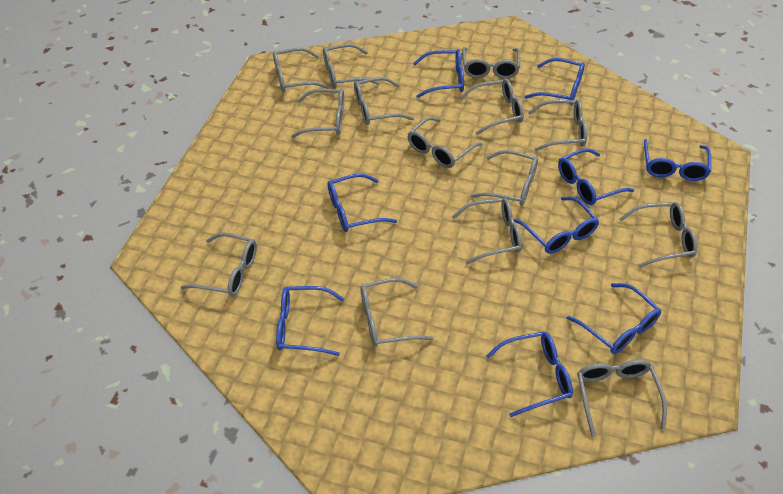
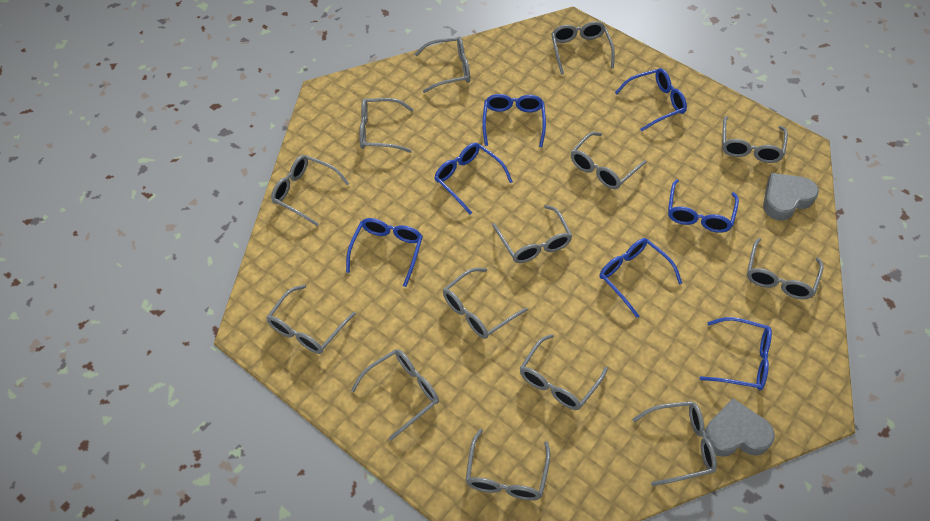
blue glasses: [276,286,344,356] [327,173,397,232] [413,49,464,98] [486,332,573,417] [514,197,599,254] [524,58,585,105] [558,148,634,205] [567,283,661,354] [644,139,711,181] = 9 -> [346,218,423,287] [434,143,513,215] [482,94,546,147] [599,238,682,318] [615,68,687,131] [668,179,739,233] [700,317,772,390] = 7
grey heart: none = 0 -> [705,398,775,457] [763,173,819,221] = 2

